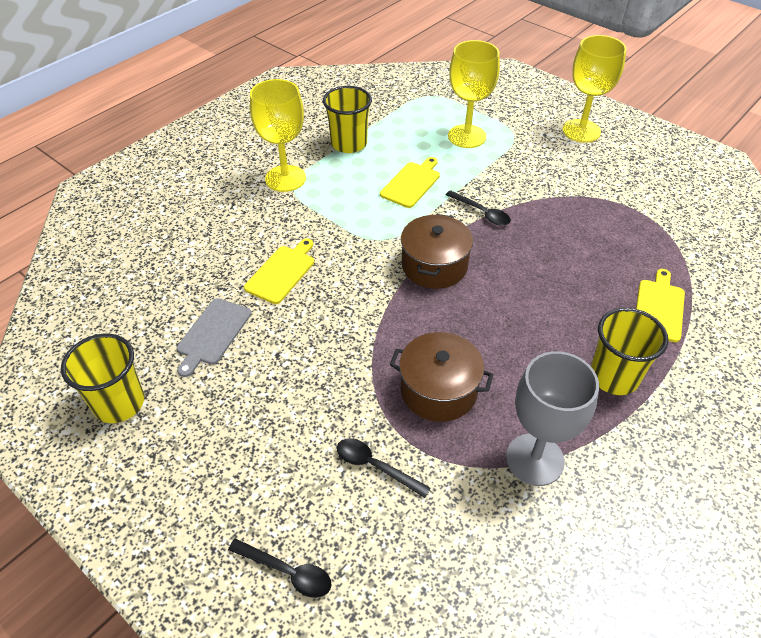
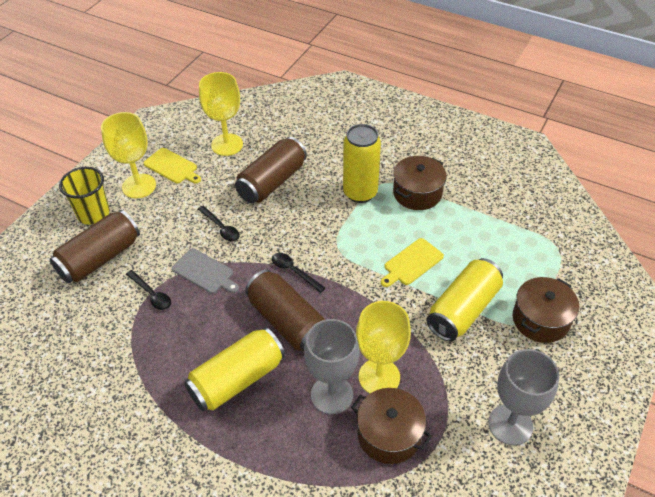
brown can: none = 0 -> [50,210,140,283] [235,137,307,203] [245,270,326,351] = 3
brown pot: [390,332,494,422] [401,214,473,289] = 2 -> [351,388,432,464] [393,156,447,210] [513,277,579,343] = 3
grey goblet: [506,351,599,486] = 1 -> [304,319,359,414] [488,349,559,445] = 2
yellow can: none = 0 -> [184,327,285,411] [343,124,381,203] [426,258,503,341] = 3
yellow cup: [61,334,144,423] [323,86,372,153] [591,308,669,395] = 3 -> [59,167,110,225] = 1
yellow cutting board: [244,239,314,304] [380,157,440,208] [636,269,685,342] = 3 -> [144,148,201,183] [381,238,444,287] = 2

